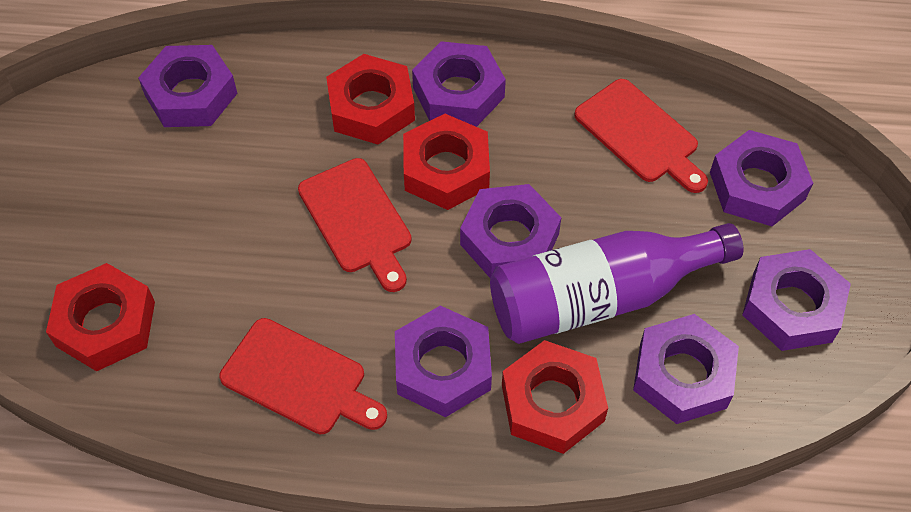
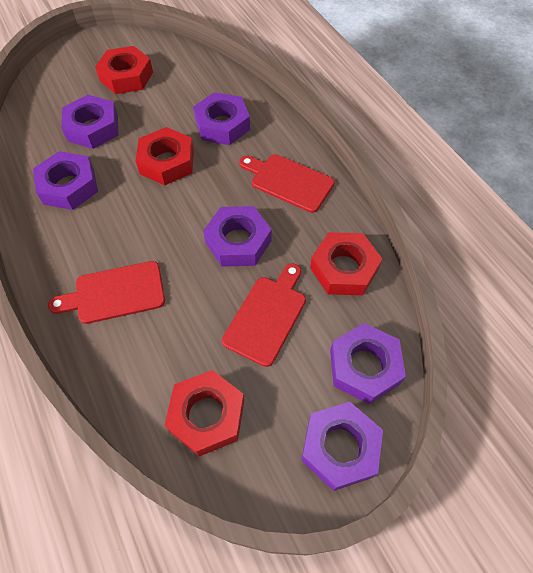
purple bottle: [490,223,744,344] = 1 -> none = 0
purple nut: [138,45,238,127] [395,306,492,417] [412,41,506,127] [460,184,561,278] [633,314,739,424] [710,130,813,226] [742,249,851,351] = 7 -> [33,151,98,210] [61,95,118,149] [193,92,250,145] [203,206,272,267] [301,402,383,491] [330,323,406,404] = 6

